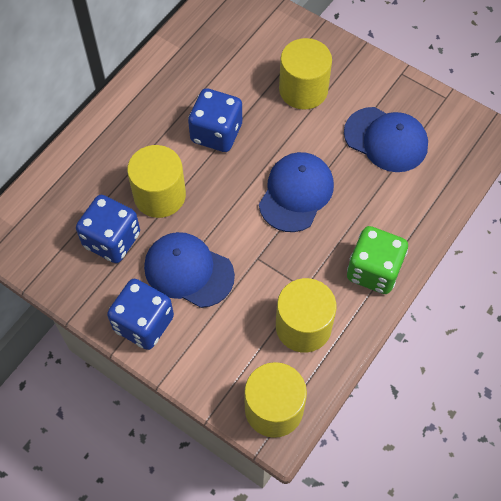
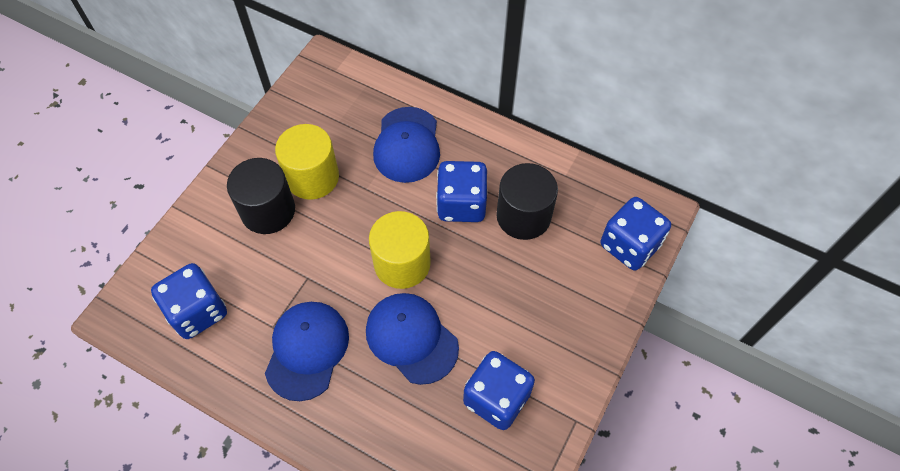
black cylinder: none = 0 -> [227,158,295,234] [496,163,558,240] = 2
blue dice: [76,195,140,263] [107,279,174,350] [188,88,242,152] = 3 -> [151,263,227,339] [436,161,487,222] [463,351,535,430] [601,197,671,270] = 4
green dice: [347,226,408,294] = 1 -> none = 0
yellow cylinder: [127,145,186,218] [244,362,307,438] [276,278,337,353] [279,38,332,110] = 4 -> [275,124,339,200] [369,211,431,289] = 2

